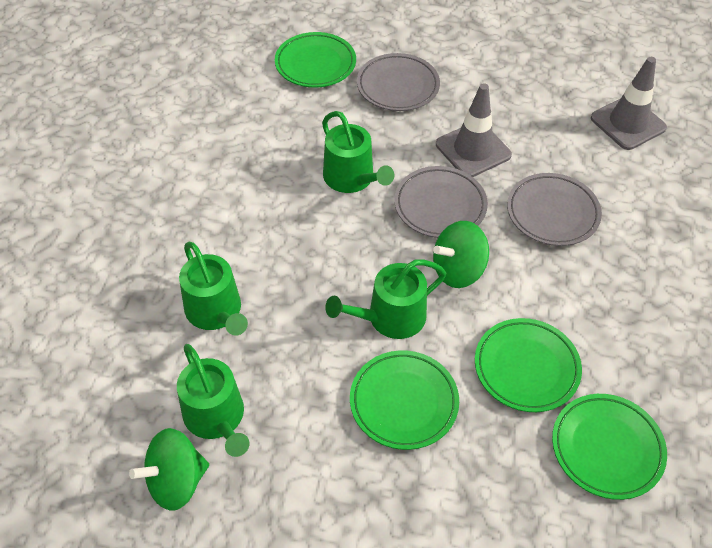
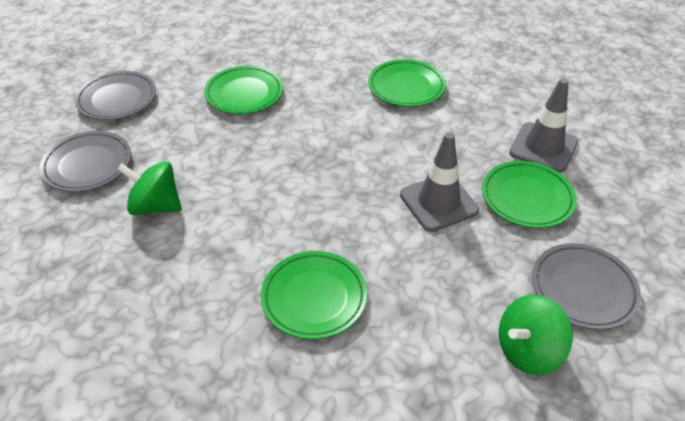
green watering can: [177,344,250,457] [179,242,248,336] [322,111,394,193] [325,259,446,339] = 4 -> none = 0

